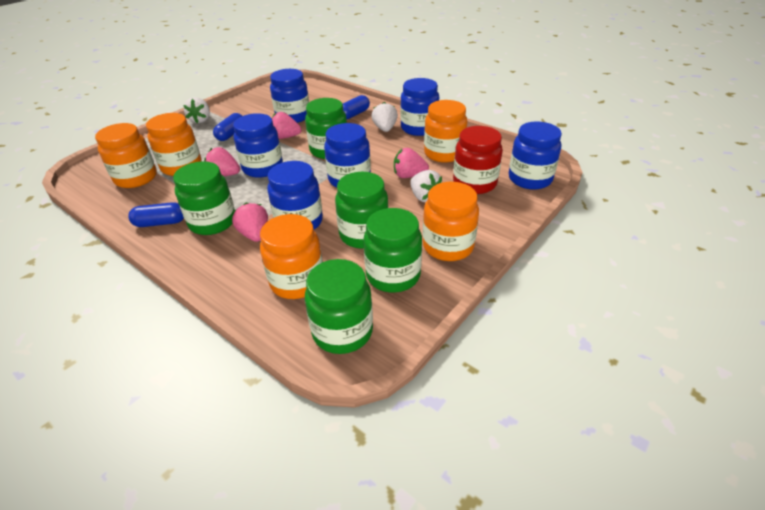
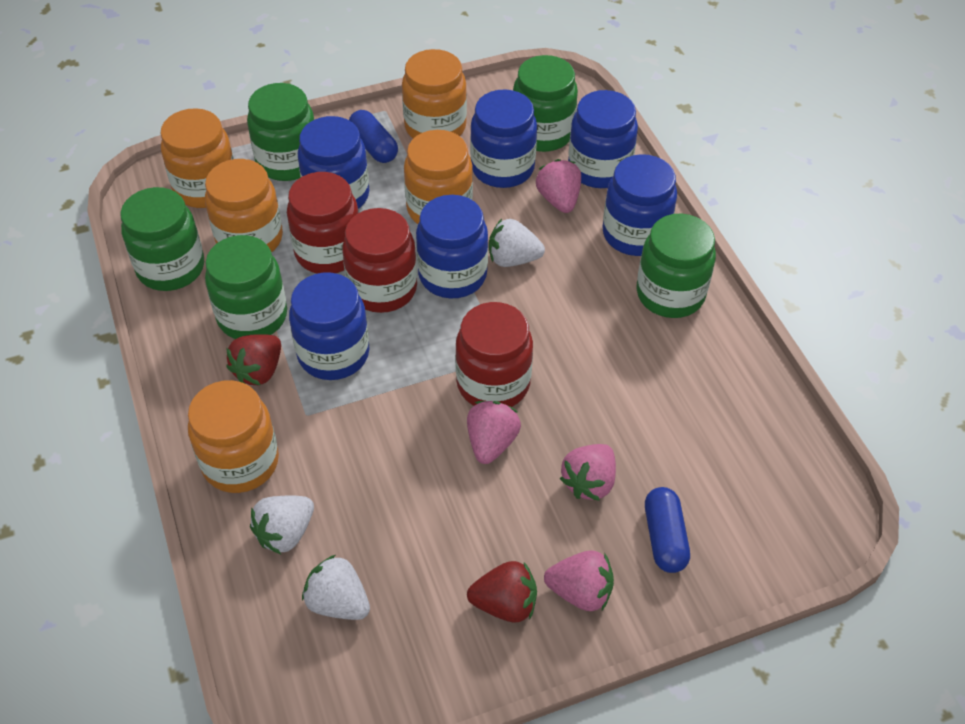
blue capsule: [128,202,184,227] [213,113,242,141] [343,95,370,120] = 3 -> [349,110,398,163] [645,487,690,573] = 2
red jar: [453,126,503,194] = 1 -> [287,172,358,274] [342,208,417,313] [455,302,533,407] = 3
red strawberry: none = 0 -> [226,334,281,385] [467,561,537,623] = 2

